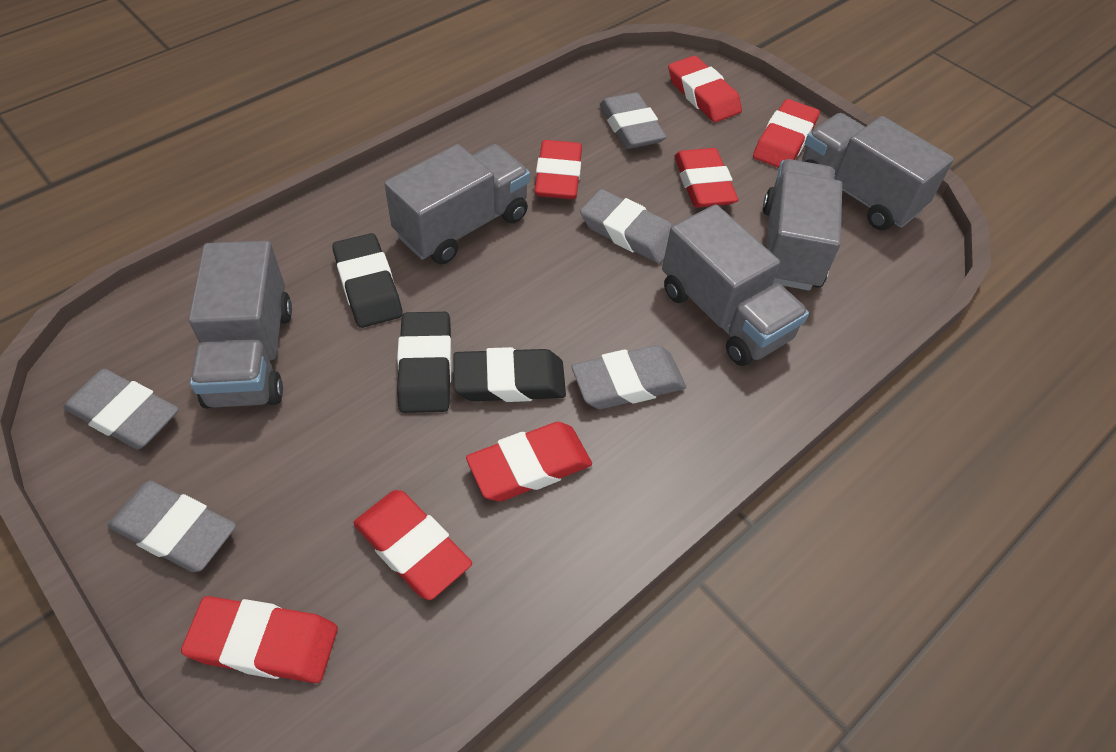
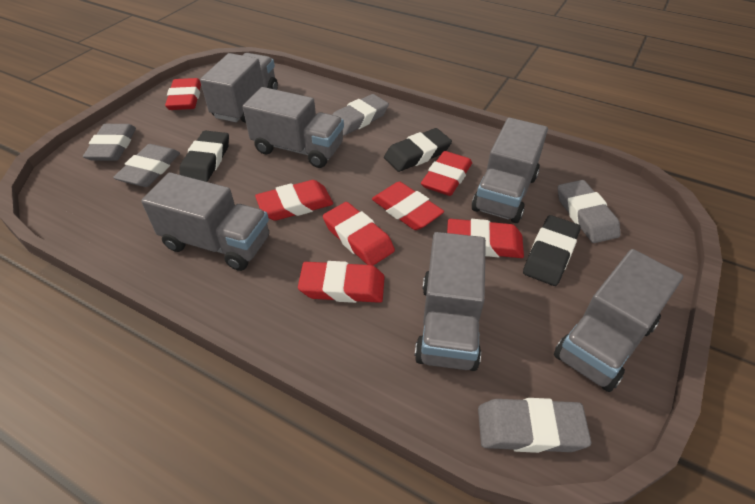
grey truck: [189,241,292,408] [384,144,530,264] [662,204,809,366] [763,159,842,291] [802,113,954,230] = 5 -> [141,173,269,271] [200,53,278,123] [243,87,344,168] [415,232,486,371] [472,118,548,223] [554,249,683,392] = 6

